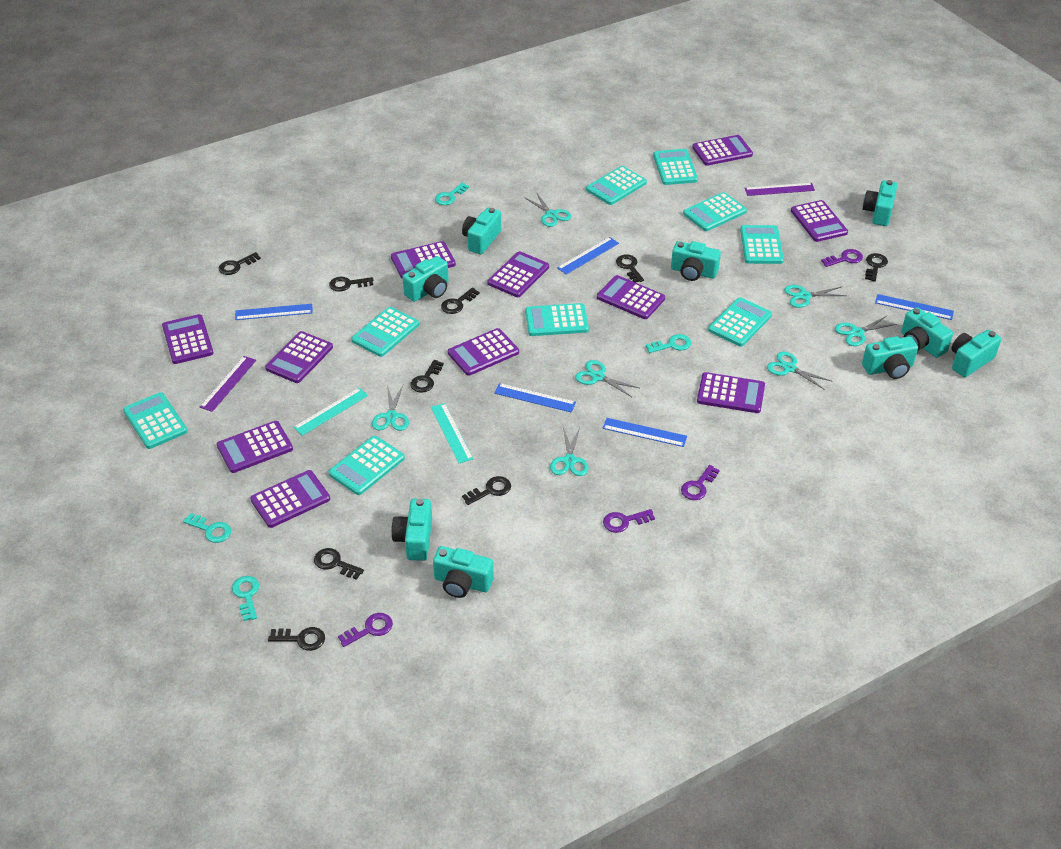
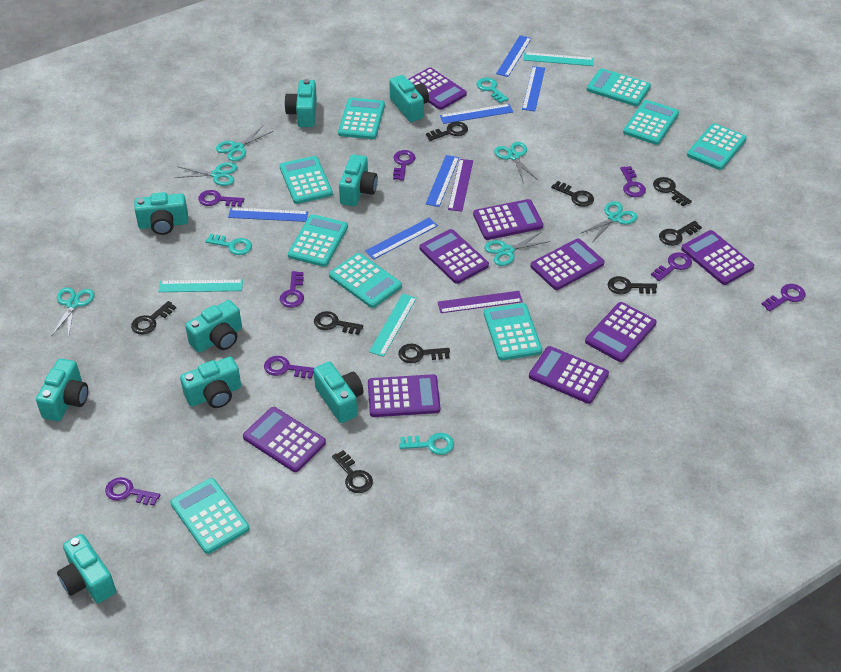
blue ruler: [235,304,313,320] [494,383,576,412] [557,237,619,274] [603,418,687,447] [875,294,954,320] = 5 -> [228,207,308,222] [365,218,438,260] [426,155,459,207] [440,104,513,124] [496,35,532,77] [522,66,545,111] = 6
purple calculator: [162,314,214,364] [217,421,293,473] [250,470,330,528] [265,331,333,383] [391,241,456,279] [448,328,519,376] [487,251,549,297] [597,275,665,319] [692,135,753,166] [697,372,765,413] [791,200,848,242] = 11 -> [243,407,326,472] [368,374,440,417] [409,67,467,110] [419,229,489,284] [473,199,543,240] [529,346,609,404] [531,239,605,290] [585,302,656,362] [681,230,754,285] = 9
purple key: [338,613,393,647] [603,509,655,533] [681,465,720,500] [821,249,863,267] = 4 -> [105,477,160,506] [198,190,244,207] [264,356,314,379] [280,271,304,308] [393,150,415,181] [620,166,646,197] [651,252,692,281] [762,284,805,312] = 8
turquoise key: [183,513,231,543] [232,576,259,621] [435,182,469,205] [646,334,691,353] = 4 -> [205,234,252,255] [399,433,454,455] [477,77,509,103] = 3
turquoise ruler: [293,388,368,436] [431,403,473,463] = 2 -> [159,280,243,292] [369,294,417,357] [523,52,594,66] = 3
turquoise scissors: [372,385,409,431] [524,192,571,227] [550,427,588,476] [575,360,639,397] [767,352,831,390] [784,285,847,308] [835,315,897,346] = 7 -> [51,287,95,338] [175,162,237,186] [216,126,273,162] [484,232,550,266] [494,142,538,181] [580,201,637,241] = 6

